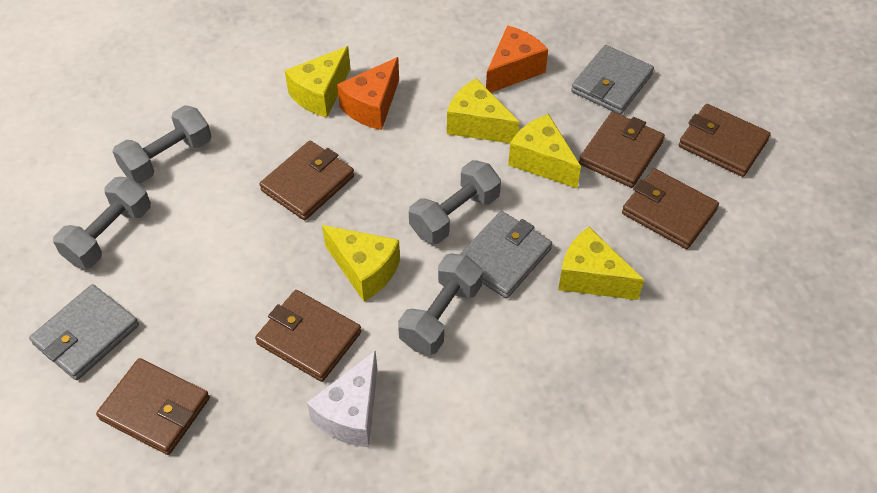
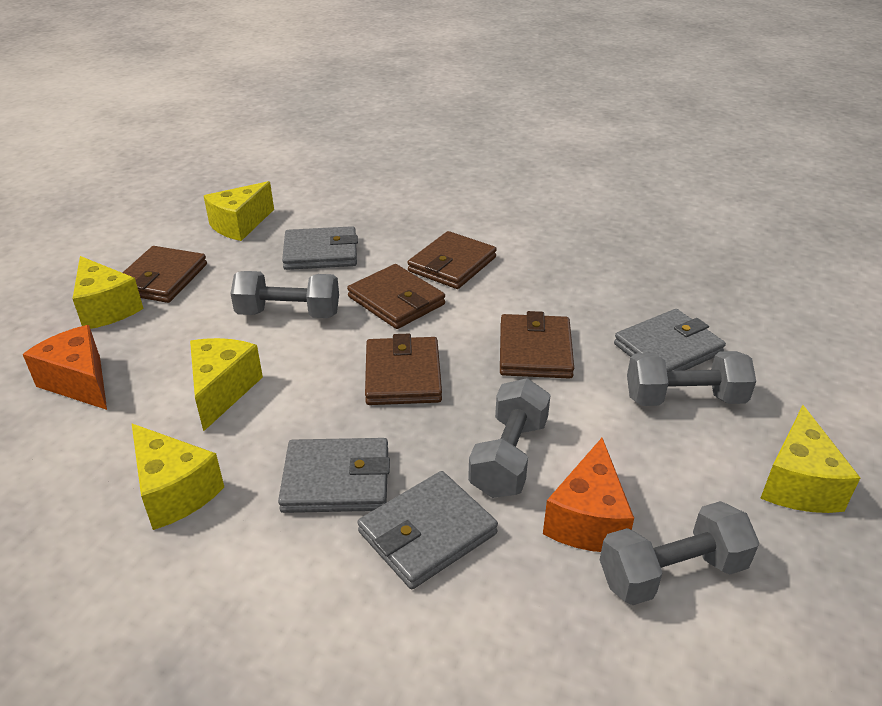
brown wallet: [96,358,210,455] [255,290,361,382] [260,141,354,220] [579,112,665,188] [622,169,719,249] [679,104,771,177] = 6 -> [123,246,207,303] [347,264,445,329] [365,334,442,405] [407,231,497,289] [500,311,574,379] = 5
grey wallet: [29,284,139,380] [460,211,552,299] [571,45,654,115] = 3 -> [278,438,390,513] [282,226,358,270] [357,471,498,589] [614,309,726,371] = 4
white cheese: [307,350,378,447] = 1 -> none = 0

